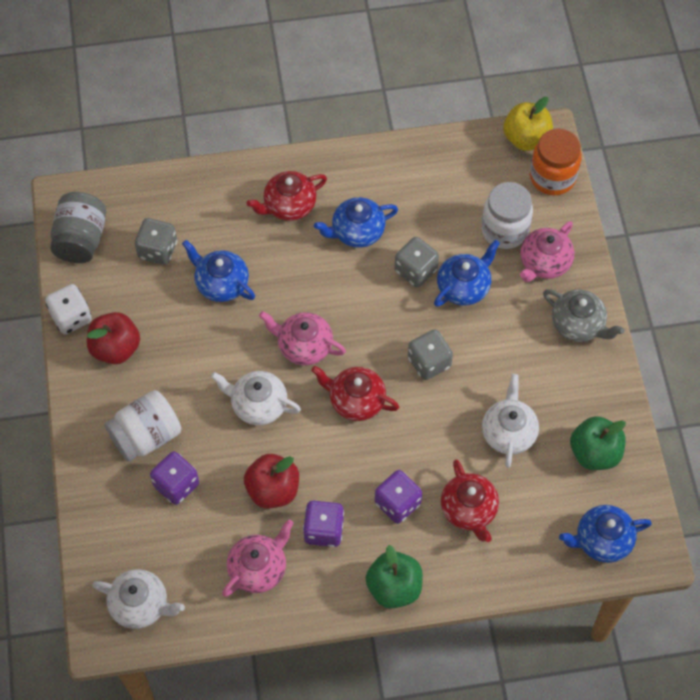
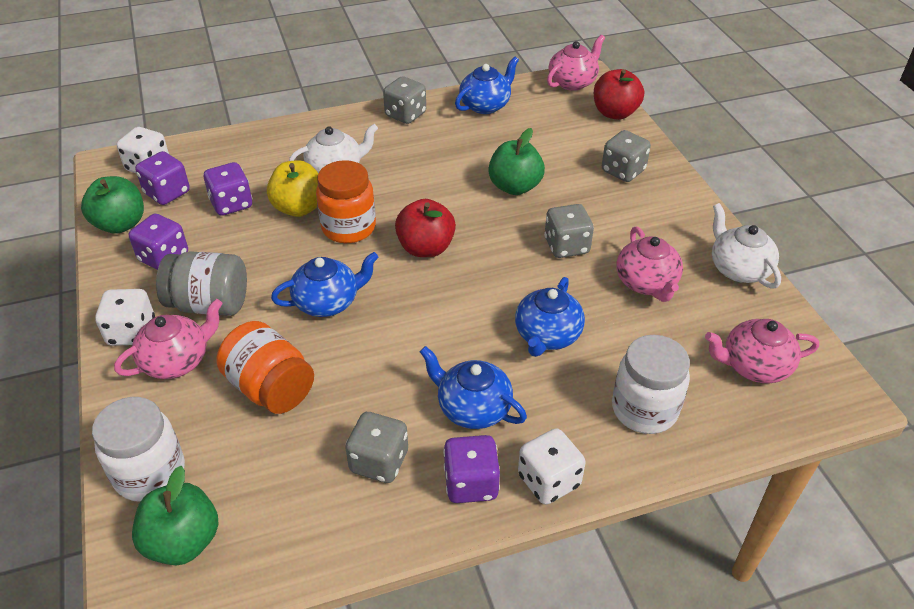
green apple: [366,545,423,609] [570,416,626,470] = 2 -> [81,176,144,234] [132,466,218,565] [488,128,545,195] = 3
grey dice: [135,218,177,265] [395,237,439,287] [408,329,453,380] = 3 -> [345,412,408,483] [383,76,426,124] [544,204,594,258] [602,130,651,182] = 4
grey teapot: [543,289,625,342] = 1 -> none = 0
orange jar: [530,128,582,195] = 1 -> [216,321,314,414] [316,160,376,243] = 2
pink teapot: [222,520,294,597] [259,311,346,365] [520,221,574,282] = 3 -> [114,299,223,379] [547,35,605,91] [617,227,683,302] [705,319,819,383] = 4
purple dice: [150,451,199,505] [303,500,344,547] [375,470,422,524] = 3 -> [129,214,188,270] [135,151,190,205] [204,162,253,216] [443,435,500,503] = 4
red teapot: [247,171,327,221] [311,366,399,421] [441,459,499,542] = 3 -> none = 0
white dice: [45,284,92,334] = 1 -> [95,289,155,346] [117,127,169,174] [518,428,586,505] = 3
white teapot: [92,569,185,629] [211,371,301,425] [482,374,539,468] = 3 -> [289,124,378,173] [712,203,781,289] = 2

